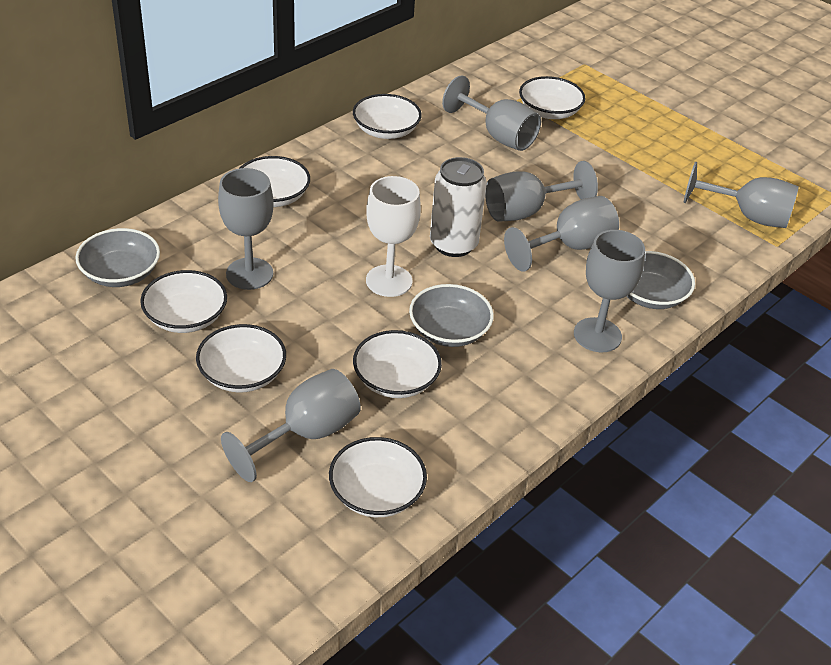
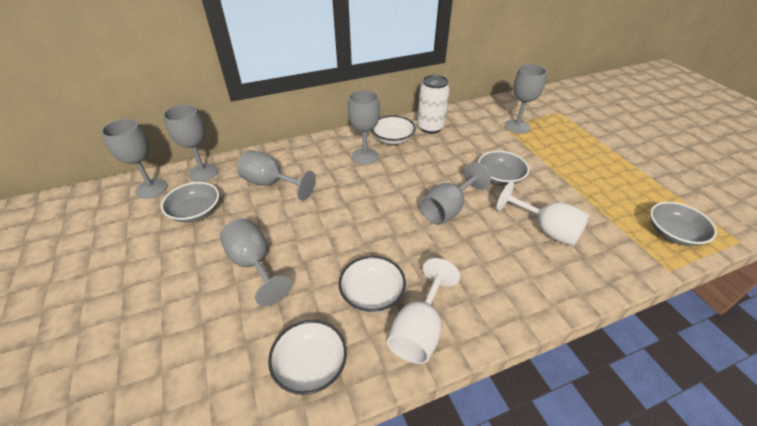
white bowl: [140,270,227,333] [196,324,286,393] [240,156,310,207] [329,437,427,517] [353,94,422,139] [353,330,442,398] [519,76,586,119] = 7 -> [268,320,347,395] [339,256,406,313] [372,115,416,144] = 3
white goblet: [366,176,421,297] = 1 -> [387,258,460,364] [496,182,590,246] = 2

